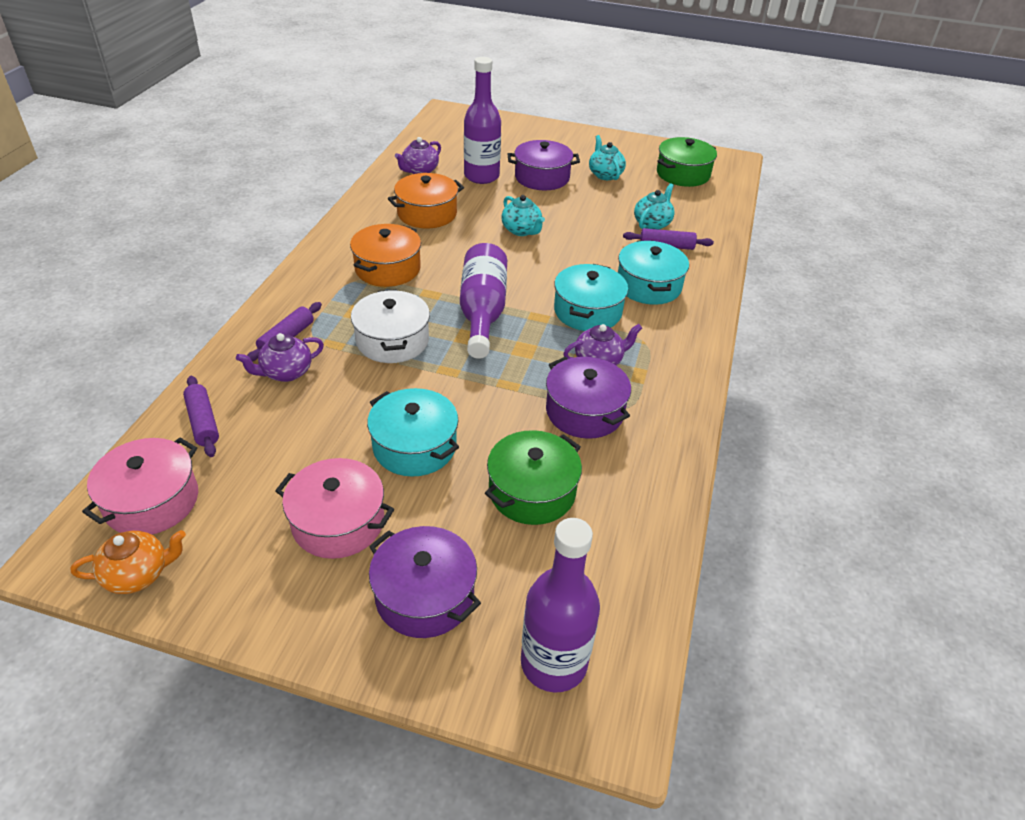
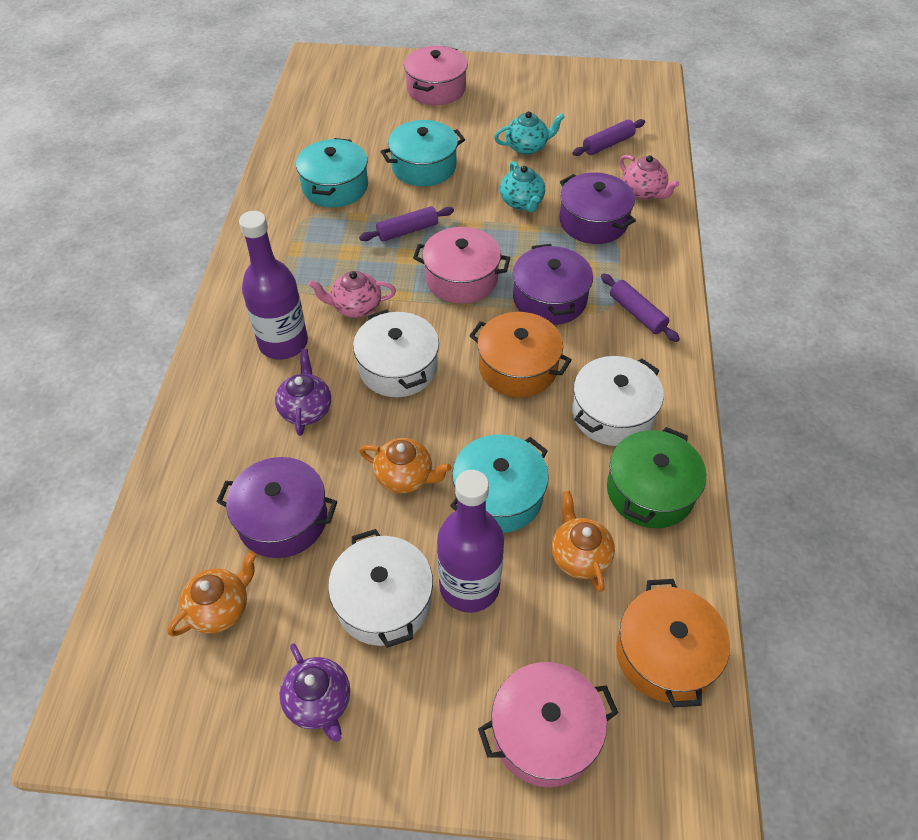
green pot: [485,430,582,525] [657,137,717,187] = 2 -> [607,427,706,528] = 1
orange teapot: [71,530,186,594] = 1 -> [168,551,257,636] [359,438,451,493] [551,490,615,592] = 3
pink pot: [82,438,198,535] [275,458,394,559] = 2 -> [404,46,468,105] [413,227,510,304] [478,662,618,787] = 3
pink teapot: none = 0 -> [309,271,396,318] [619,155,679,200] = 2
purple bottle: [460,243,507,359] [464,57,501,184] [521,518,600,693] = 3 -> [239,211,308,359] [437,470,504,613] = 2
purple teapot: [236,333,324,382] [395,137,441,174] [563,324,642,366] = 3 -> [275,349,331,436] [280,644,350,742] = 2
turquoise teapot: [502,195,545,236] [589,135,626,180] [634,183,675,230] = 3 -> [494,111,565,155] [500,161,545,212] = 2
white pot: [351,289,430,363] = 1 -> [328,529,433,648] [353,309,439,397] [572,356,664,446] = 3

